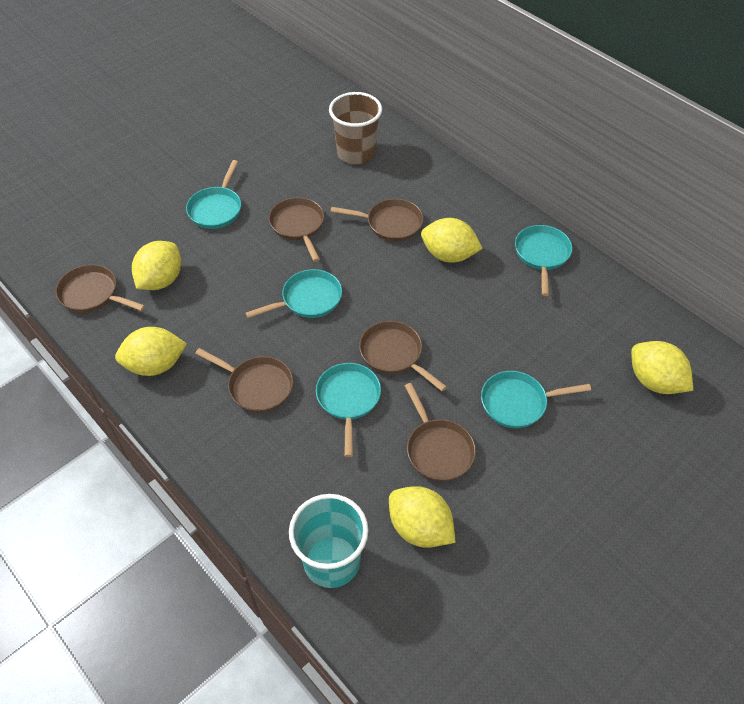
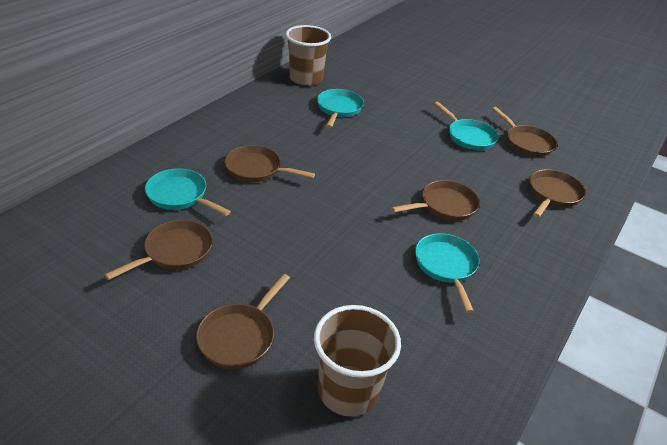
brown cup: [329,92,382,164] = 1 -> [286,25,331,86] [314,305,401,417] = 2
turquoise cup: [289,494,368,588] = 1 -> none = 0
turquoise pan: [186,160,241,229] [245,269,342,318] [316,363,381,457] [481,371,591,428] [515,225,572,296] = 5 -> [145,168,231,216] [317,89,364,128] [415,233,480,313] [434,102,498,150] = 4
yellow lemon: [115,327,187,376] [132,241,181,290] [389,486,456,548] [421,218,483,263] [631,341,693,394] = 5 -> none = 0

